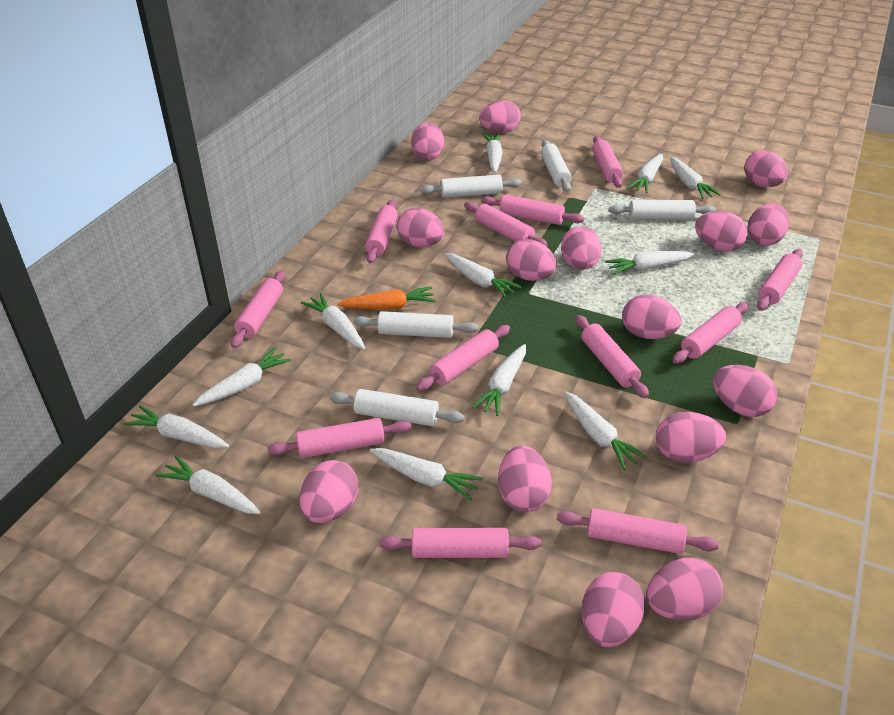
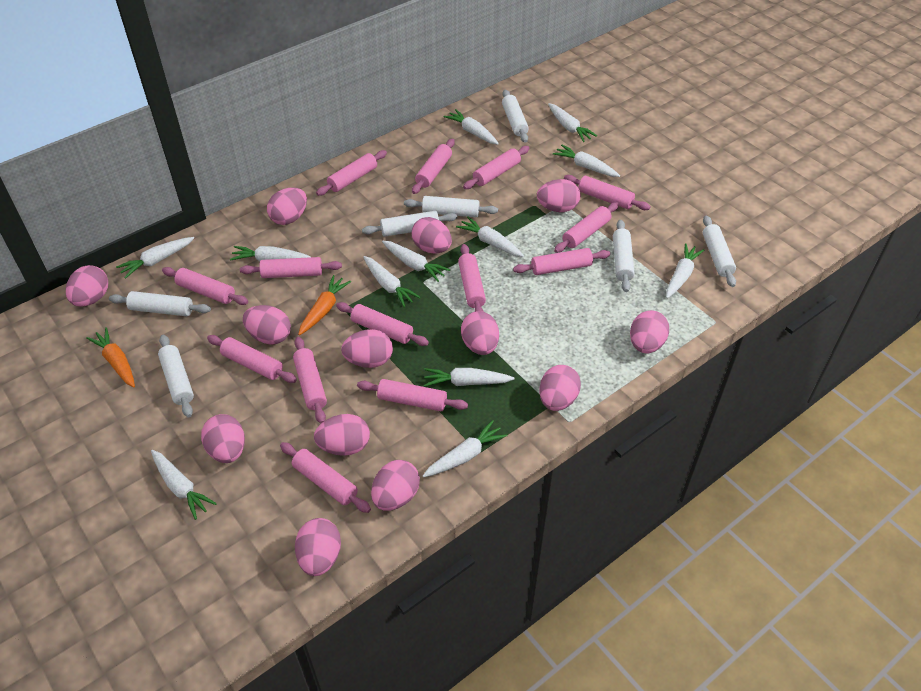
orange carrot: [337,287,436,310] = 1 -> [86,327,135,388] [298,275,351,335] = 2
pink egg: [300,460,358,523] [397,208,444,247] [411,122,444,160] [479,100,521,133] [498,446,552,512] [506,239,557,281] [561,226,602,270] [582,572,645,647] [622,295,681,339] [646,558,723,621] [656,412,726,463] [695,211,748,252] [713,365,777,417] [744,150,788,187] [747,203,789,246] = 15 -> [66,265,108,307] [201,414,245,463] [243,305,291,345] [267,187,307,225] [295,518,341,576] [314,414,370,456] [341,329,393,368] [371,460,420,511] [411,217,452,254] [461,311,499,355] [537,179,581,212] [539,365,581,411] [630,310,669,353] = 13
pink rolling pin: [231,271,285,348] [267,418,412,458] [365,200,398,263] [379,528,541,558] [416,325,510,391] [464,202,548,247] [481,194,584,225] [557,508,719,554] [576,315,649,398] [592,136,623,188] [673,302,748,364] [757,249,803,311] = 12 -> [162,267,248,305] [207,335,297,383] [240,257,342,278] [280,442,371,513] [293,337,327,424] [316,150,387,196] [336,302,429,346] [357,379,468,411] [412,139,455,194] [458,244,486,312] [463,146,530,189] [513,248,610,275] [554,202,619,253] [564,175,651,210] = 14
white rolling pin: [329,389,465,426] [353,311,478,338] [421,175,522,198] [541,140,572,192] [609,200,716,220] = 5 -> [109,291,211,316] [158,335,194,417] [362,211,457,237] [404,196,498,217] [502,90,529,143] [613,220,634,292] [703,216,736,287] = 7

